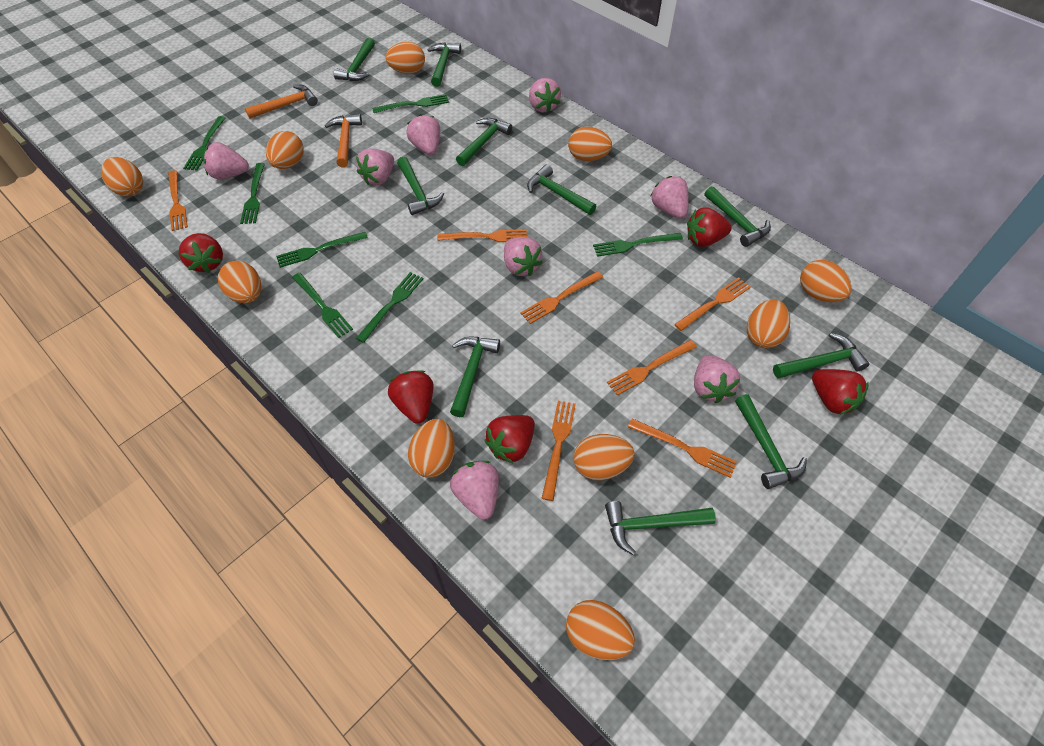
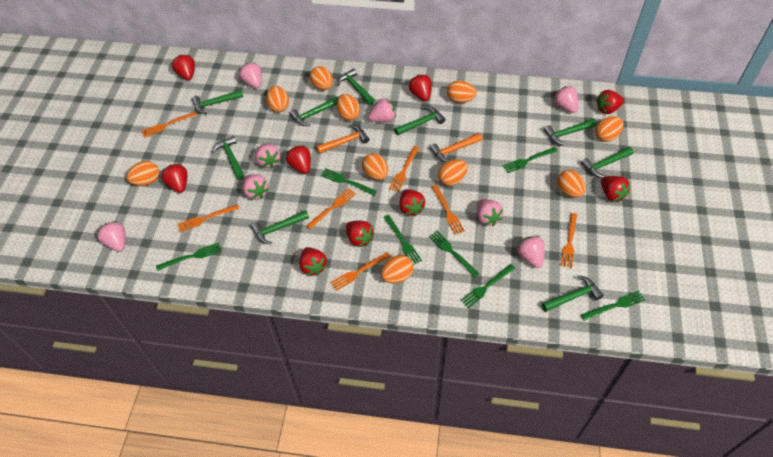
green hammer: [334,38,375,81] [397,157,444,215] [428,43,461,87] [450,337,500,417] [456,118,512,166] [527,164,596,215] [605,501,716,555] [704,186,771,247] [735,394,807,489] [773,333,869,379] = 10 -> [192,90,243,114] [212,136,244,179] [251,210,309,244] [290,97,338,126] [337,68,375,105] [394,106,446,135] [542,275,604,312] [544,119,597,145] [581,147,634,178] = 9
red strawberry: [179,233,223,273] [388,370,433,424] [484,415,535,463] [687,207,732,247] [812,369,869,415] = 5 -> [161,164,187,193] [172,55,195,80] [286,145,311,174] [299,247,327,276] [346,221,374,247] [400,189,425,216] [409,74,432,101] [596,90,624,114] [601,176,630,202] = 9

